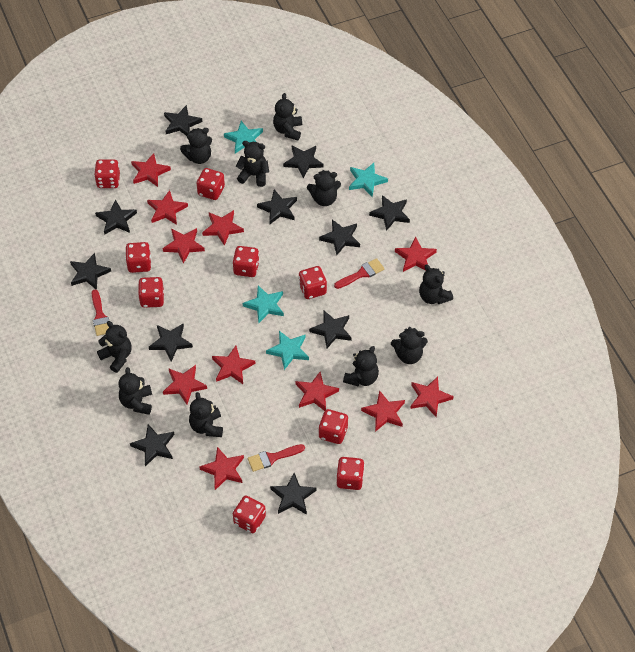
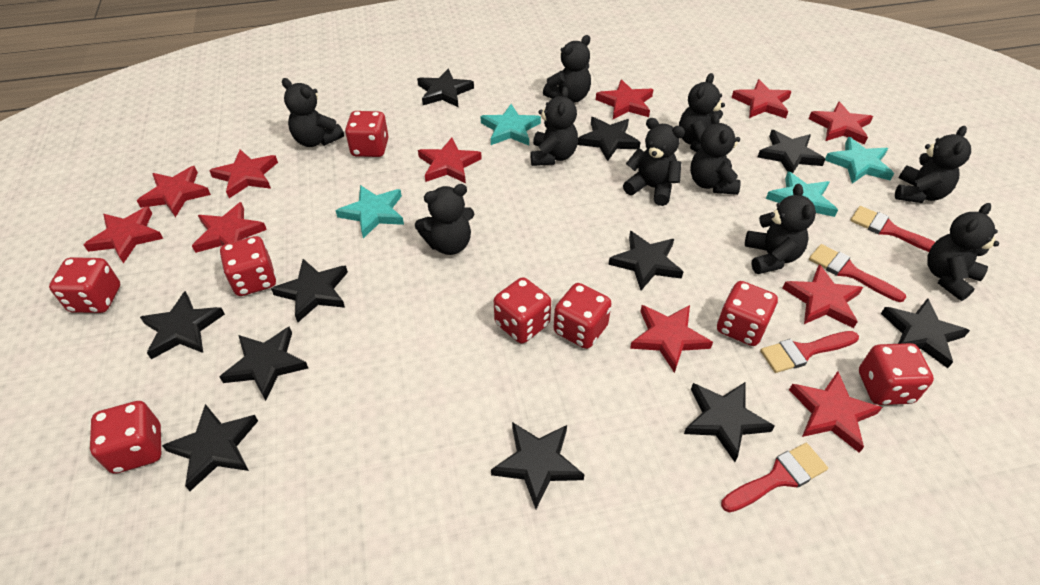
red brush: [92,289,109,336] [248,444,305,472] [334,258,384,289] = 3 -> [721,443,828,512] [760,331,859,373] [809,244,906,302] [850,206,935,252] = 4
red dice: [94,159,120,188] [126,242,151,273] [138,277,164,308] [196,168,225,200] [232,246,260,277] [233,496,266,533] [299,266,327,299] [319,409,348,444] [336,457,365,490] = 9 -> [49,257,120,313] [90,401,161,474] [220,236,276,296] [345,111,389,157] [494,277,551,343] [553,283,612,349] [717,281,778,346] [859,343,934,405] = 8

